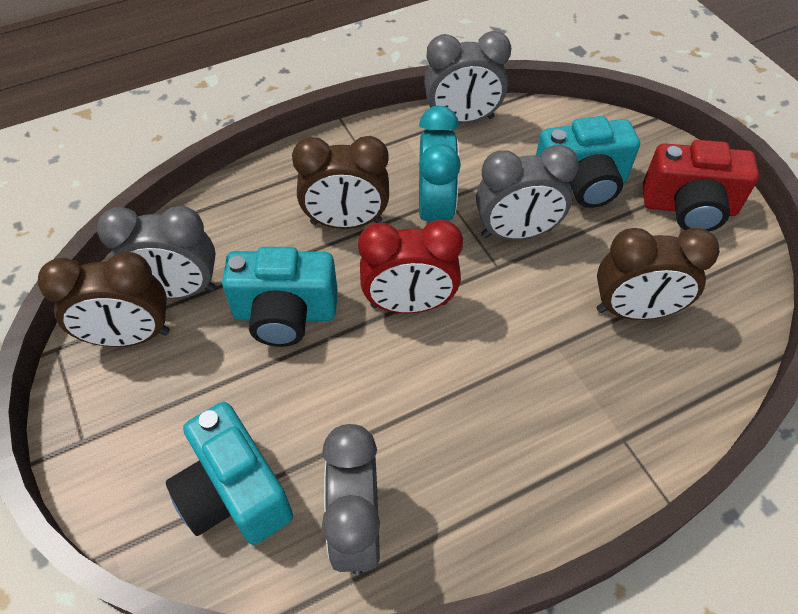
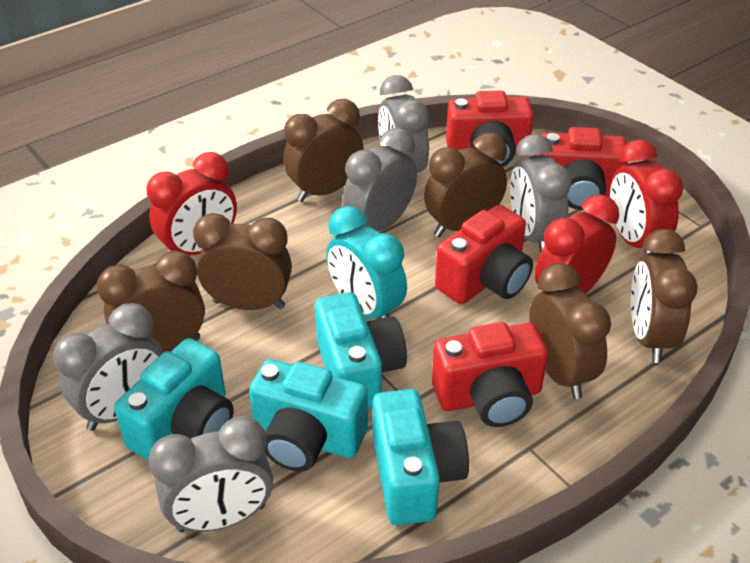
brown clock: [38,252,170,347] [292,136,389,229] [597,228,720,320] = 3 -> [97,250,205,353] [193,213,292,310] [283,99,364,202] [424,133,507,237] [529,263,611,399] [631,229,698,363] = 6
grey clock: [97,206,216,299] [322,424,380,575] [424,31,511,124] [476,144,579,240] = 4 -> [53,303,163,431] [149,416,273,532] [342,128,417,231] [378,75,429,173] [510,134,572,253] = 5
red camera: [643,140,759,232] = 1 -> [432,322,548,427] [435,205,533,304] [446,91,534,167] [537,127,628,210] = 4
red clock: [358,220,463,313] = 1 -> [146,152,237,255] [535,194,619,294] [610,140,684,254] = 3
turquoise camera: [166,402,293,545] [222,247,338,347] [536,116,640,208] = 3 -> [114,338,234,461] [249,359,368,471] [315,292,407,408] [373,389,469,525] = 4

